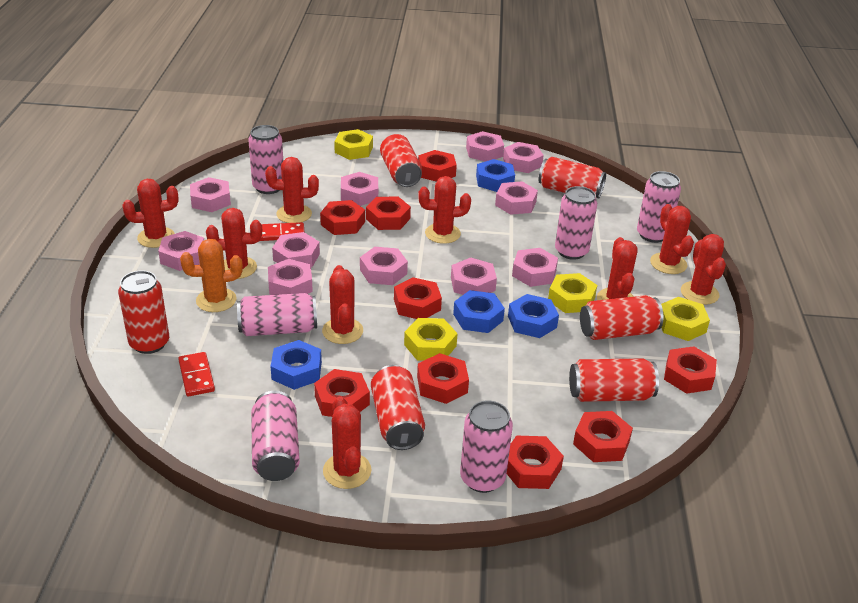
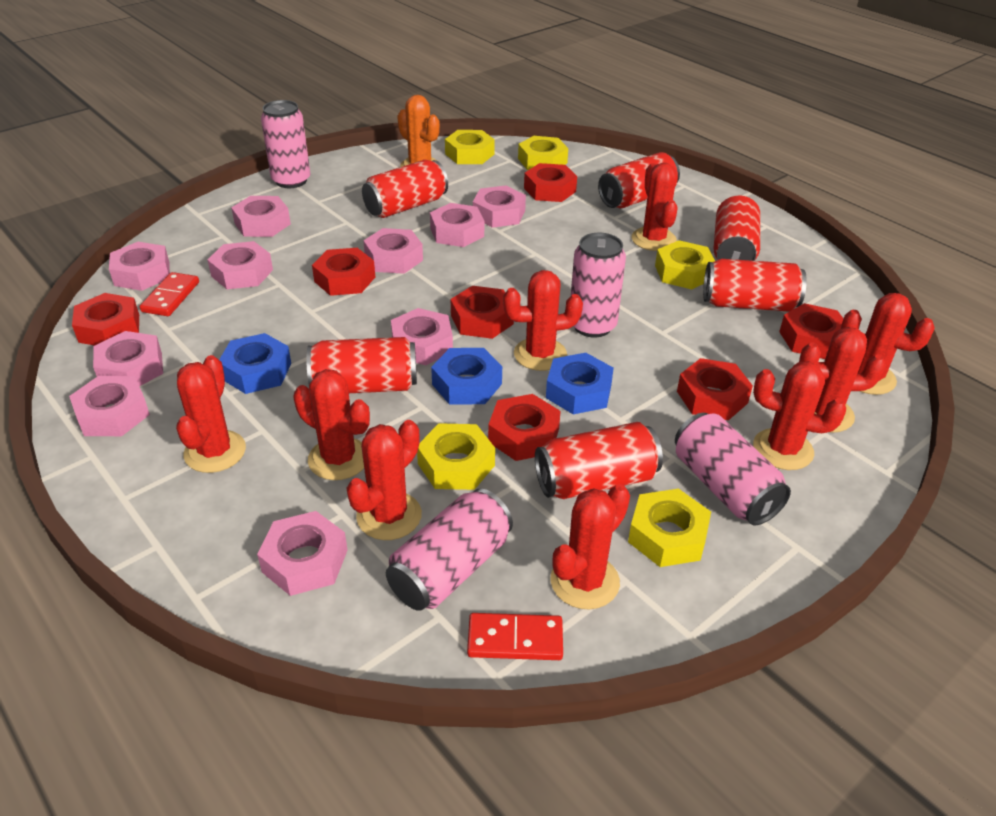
blue nut: [270,340,322,390] [453,290,505,333] [476,159,515,192] [508,294,559,338] = 4 -> [219,333,291,394] [431,348,502,405] [546,353,614,415] = 3
pink can: [237,293,317,336] [248,125,283,194] [251,391,300,481] [460,401,513,493] [555,186,597,260] [637,171,681,243] = 6 -> [261,100,310,188] [386,489,513,611] [571,233,626,338] [675,413,791,525] = 4
pink nut: [158,231,204,271] [190,177,231,212] [268,259,313,295] [272,232,320,267] [341,172,378,206] [360,247,408,285] [451,257,497,295] [466,131,504,161] [495,181,538,215] [503,142,544,173] [512,248,558,287] = 11 -> [69,376,150,436] [93,331,163,386] [109,242,170,291] [208,241,273,289] [231,196,291,237] [257,511,348,596] [363,228,423,274] [391,308,453,365] [430,203,484,247] [473,185,526,228] = 10
red nut: [314,369,370,417] [320,200,365,235] [366,197,411,230] [394,277,442,319] [417,353,469,404] [418,150,457,182] [507,436,564,489] [573,411,633,462] [664,346,717,394] = 9 -> [72,293,139,346] [312,248,375,296] [451,286,514,339] [488,394,561,461] [524,163,577,202] [677,358,753,420] [779,303,843,359] = 7
yellow nut: [334,129,373,160] [404,318,458,361] [548,273,597,313] [661,297,710,341] = 4 -> [417,423,495,490] [445,130,495,164] [518,136,568,170] [628,489,711,567] [655,240,715,289] = 5

